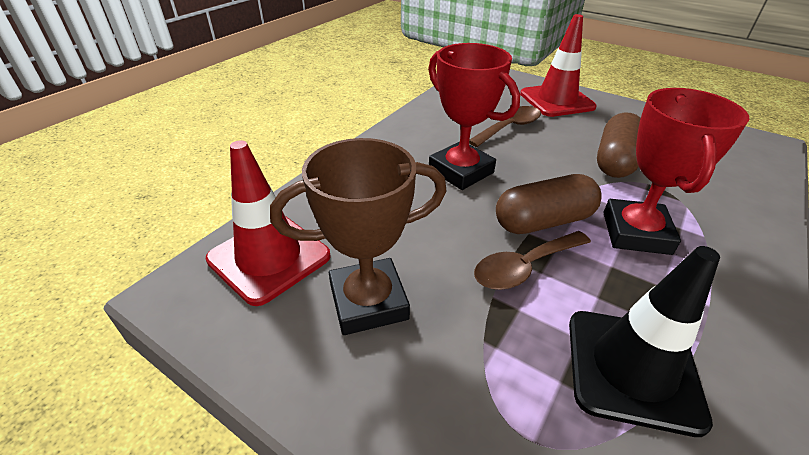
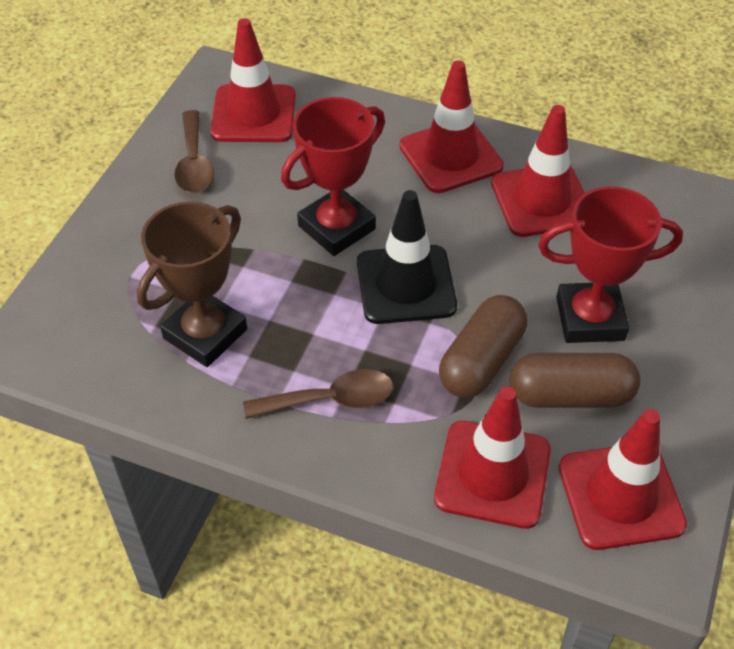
red traffic cone: [206,140,331,306] [520,14,597,117] = 2 -> [211,18,296,142] [399,60,504,193] [434,386,551,529] [491,105,585,237] [559,409,687,550] = 5

